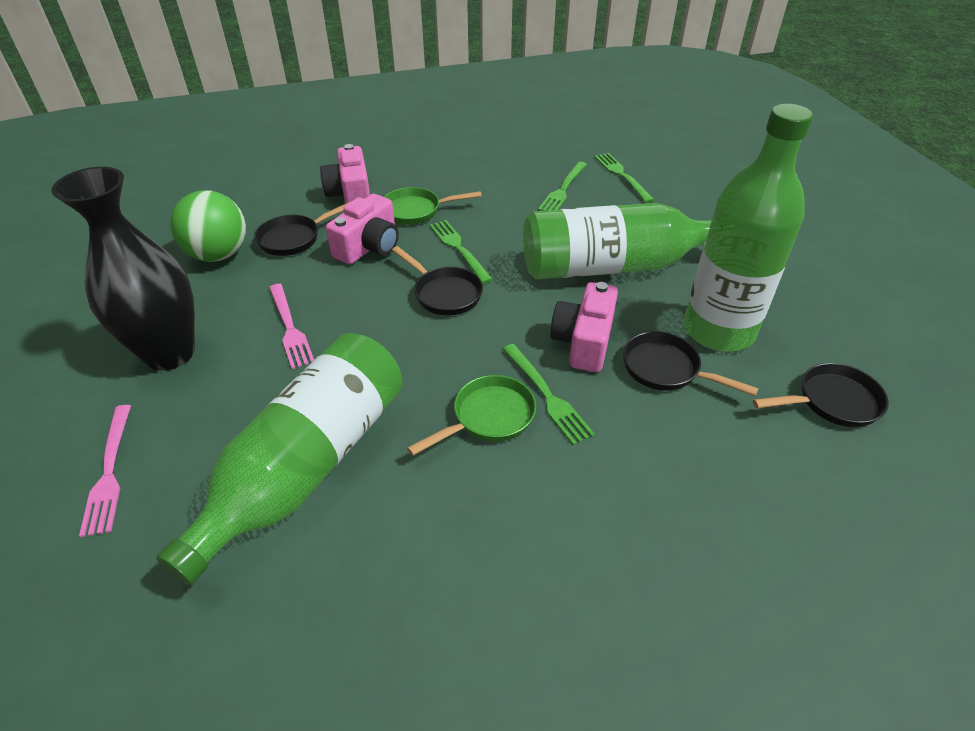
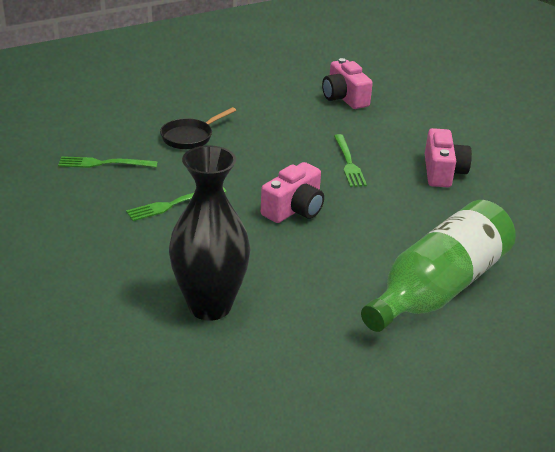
black pan: [254,201,352,256] [392,246,483,315] [623,331,759,396] [753,363,889,427] = 4 -> [160,107,236,149] = 1
green ball: [171,190,246,262] = 1 -> none = 0
green bottle: [156,333,403,585] [523,203,712,280] [684,104,813,352] = 3 -> [361,200,516,332] = 1
green fork: [430,220,493,284] [503,344,595,445] [538,162,587,211] [595,153,654,203] = 4 -> [58,156,158,168] [126,187,226,221] [334,134,367,187] = 3
green pan: [384,187,482,225] [407,375,536,456] = 2 -> none = 0
pink fork: [79,405,131,537] [269,284,314,369] = 2 -> none = 0

